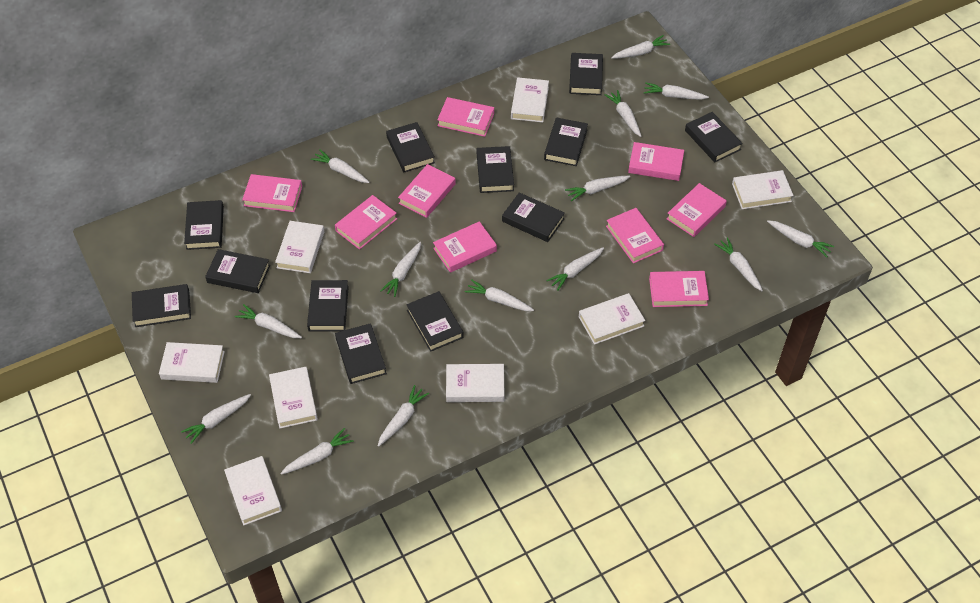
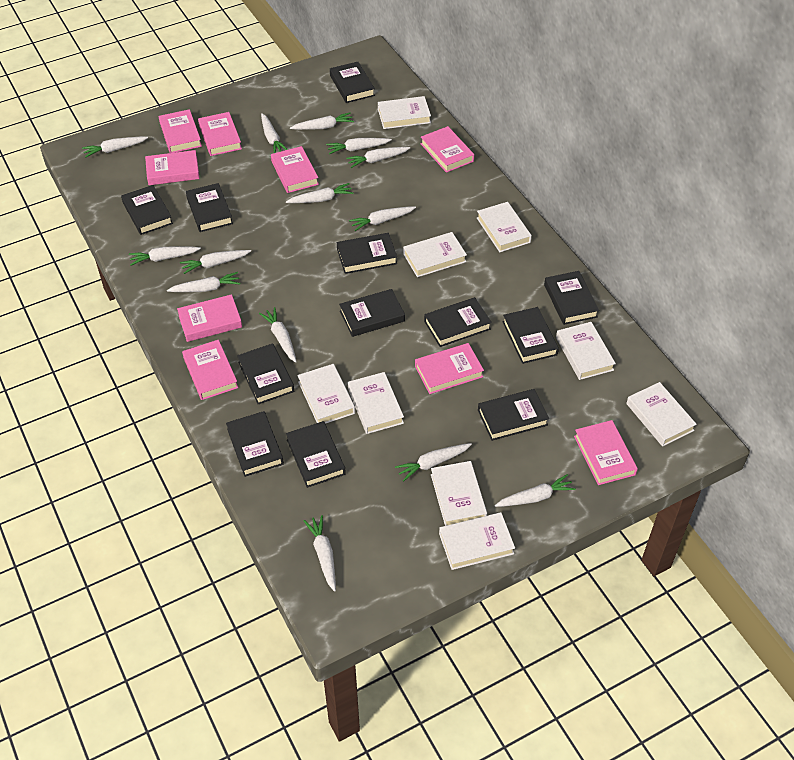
white book: [159,342,225,383] [224,456,282,526] [269,367,318,428] [275,221,324,273] [446,364,505,402] [511,77,549,122] [579,293,645,345] [732,170,794,209] = 8 -> [297,364,355,424] [348,372,404,434] [378,96,431,129] [403,232,467,277] [431,461,487,526] [439,512,515,570] [477,202,532,252] [556,322,616,380] [626,382,697,446] = 9

